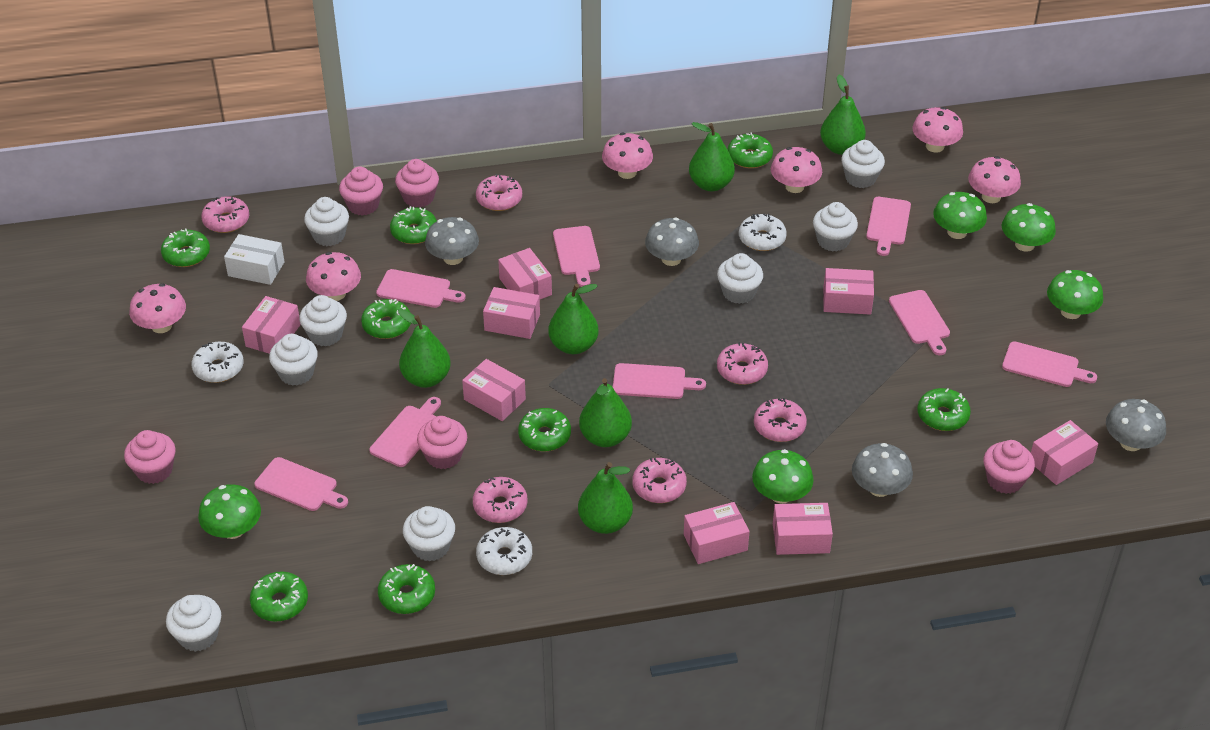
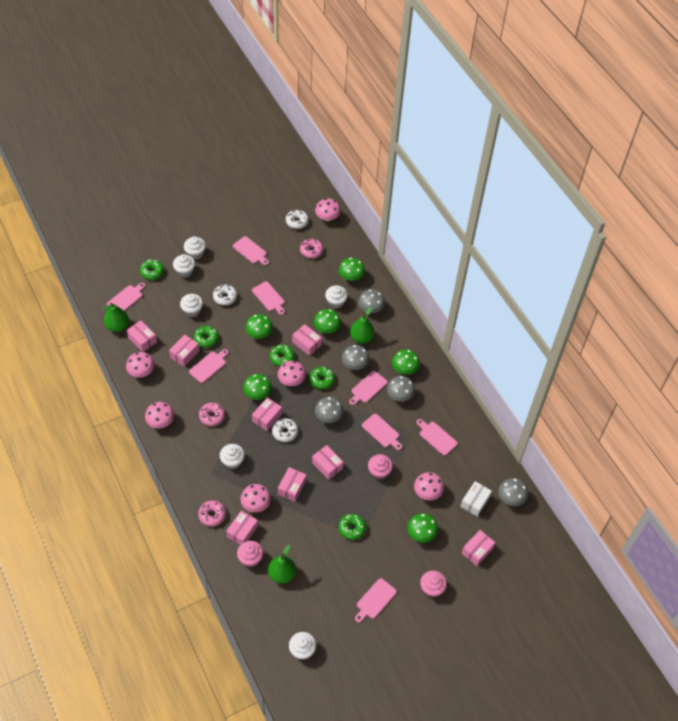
green donut: [161,228,210,267] [250,572,308,622] [361,299,411,339] [378,564,435,614] [390,206,437,244] [518,408,571,451] [727,132,773,168] [917,388,971,431] = 8 -> [140,259,164,280] [194,326,219,348] [270,345,295,367] [309,367,335,389] [338,514,366,540] = 5
green mushroom: [198,484,261,539] [752,449,814,504] [933,192,987,239] [1002,203,1056,252] [1047,270,1103,319] = 5 -> [243,374,272,400] [245,314,273,339] [314,309,341,333] [339,258,365,281] [392,349,420,375] [407,513,438,543] = 6
green pear: [398,309,451,388] [548,284,599,354] [578,462,633,534] [579,378,632,447] [689,122,735,191] [820,75,866,155] = 6 -> [103,303,129,332] [268,545,296,584] [350,307,374,344] = 3
grey mushroom: [425,217,479,265] [645,218,699,266] [852,443,913,497] [1106,399,1166,451] = 4 -> [315,397,344,423] [342,345,369,370] [358,289,385,313] [387,376,415,402] [498,478,528,506] = 5
pink cupcake: [124,430,175,484] [339,166,383,216] [395,159,439,207] [417,416,467,469] [984,440,1035,494] = 5 -> [237,541,263,567] [368,454,393,480] [420,571,447,597] = 3
pink donut: [201,196,249,233] [473,477,528,523] [476,174,522,211] [632,458,687,503] [717,342,768,385] [754,398,807,442] = 6 -> [198,500,226,526] [199,403,225,426] [300,239,323,258] = 3
white cupcake: [166,595,221,652] [269,334,318,386] [299,295,347,347] [304,197,349,246] [403,506,455,561] [717,253,763,304] [813,202,858,252] [841,140,885,188] = 8 -> [173,254,195,277] [180,294,203,317] [184,237,206,260] [220,444,245,469] [289,632,316,660] [325,285,348,309] = 6

